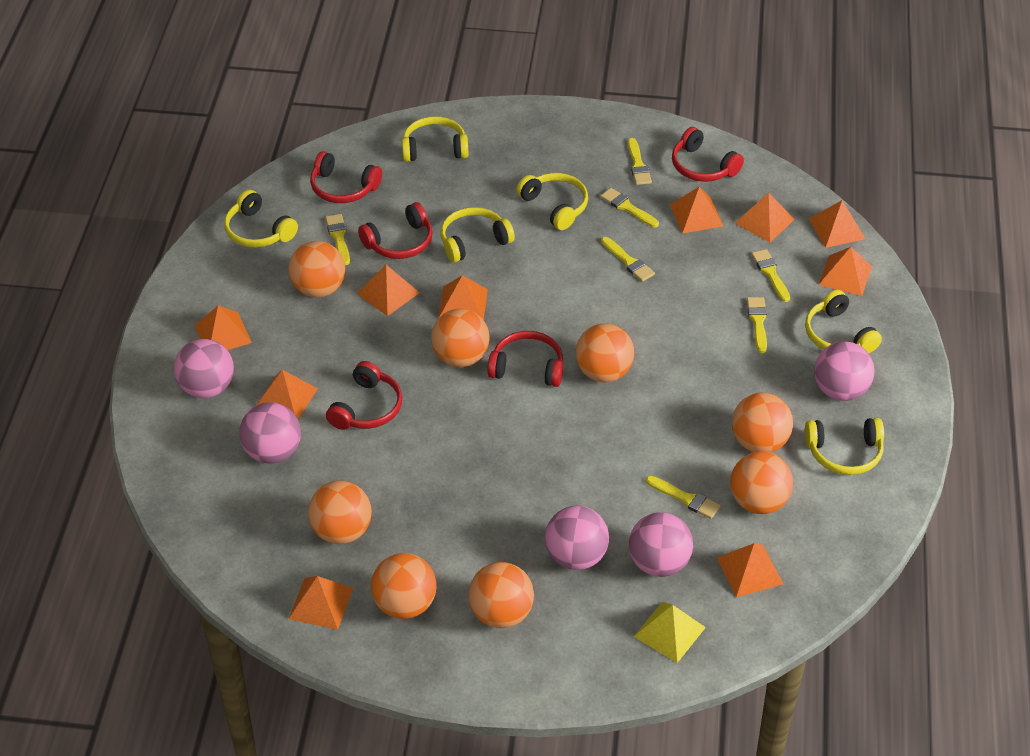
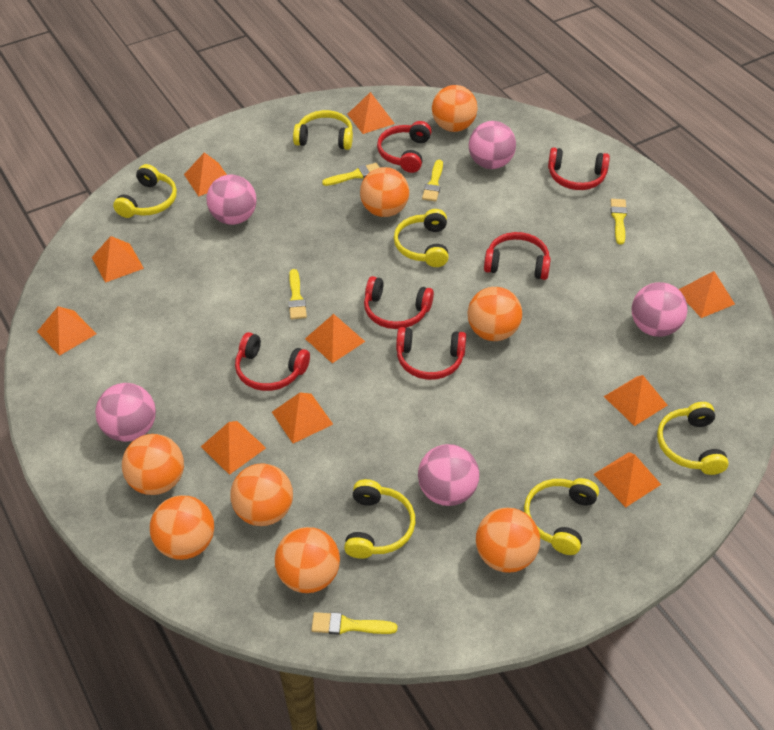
red headphones: [310,151,382,203] [326,361,402,430] [358,202,433,259] [487,331,563,387] [672,127,744,182] = 5 -> [235,332,310,391] [364,276,434,329] [377,121,432,173] [396,327,466,380] [484,232,551,280] [548,147,610,190] = 6
yellow brush: [325,214,350,265] [600,188,659,228] [601,237,655,282] [628,138,652,185] [646,476,720,519] [747,297,767,353] [751,249,790,302] = 7 -> [288,269,307,319] [311,612,397,635] [322,163,380,186] [422,160,443,202] [610,199,627,245] = 5
yellow pyramid: [634,602,706,663] = 1 -> none = 0

